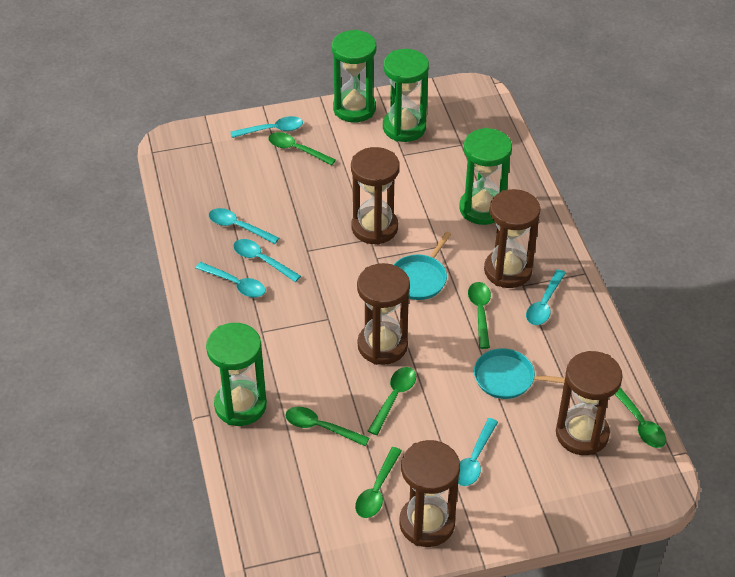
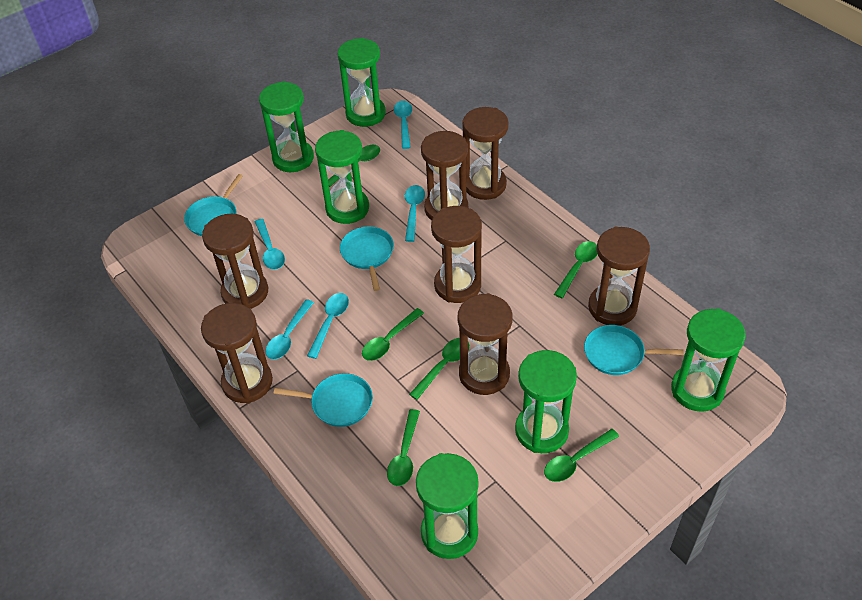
brown hourglass: [351,147,400,245] [357,263,410,365] [399,440,460,547] [484,189,541,288] [556,351,623,455] = 5 -> [201,303,273,404] [202,214,268,309] [421,131,468,220] [431,206,482,303] [458,293,513,395] [462,107,509,200] [588,227,650,326] = 7
green hourglass: [206,323,267,426] [332,29,376,123] [383,49,429,142] [459,128,512,225] = 4 -> [259,81,314,172] [315,130,369,224] [337,38,386,127] [416,453,479,559] [515,350,577,453] [671,309,746,412] = 6
turquoise pan: [394,231,451,300] [474,348,565,399] = 2 -> [184,174,243,236] [273,373,373,427] [340,226,394,291] [584,325,684,375] = 4
turquoise spoon: [195,262,265,298] [209,208,279,244] [230,116,303,138] [233,239,301,282] [458,418,498,486] [526,269,565,325] = 6 -> [255,219,285,270] [265,299,314,360] [307,293,349,359] [394,101,412,149] [405,185,425,242] = 5

